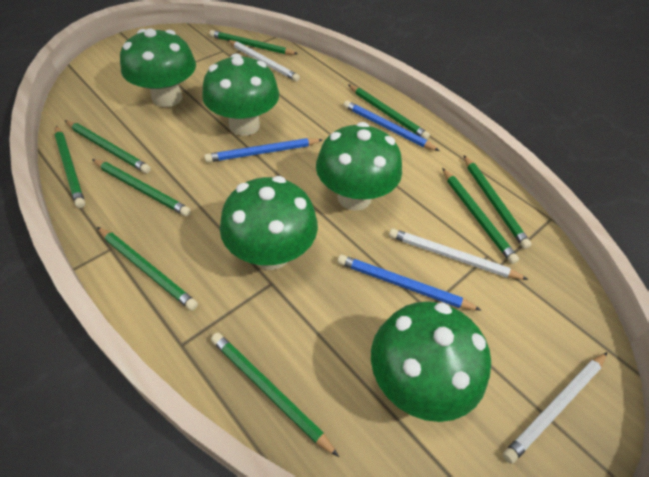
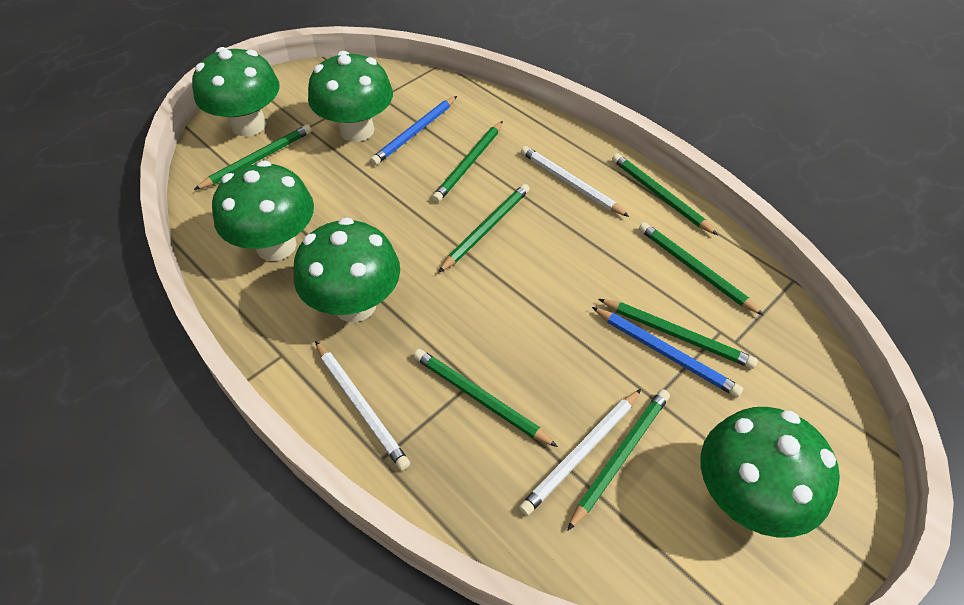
blue pencil: [204,138,322,162] [337,255,481,310] [344,100,439,151] = 3 -> [370,96,457,165] [592,307,743,397] = 2
green pencil: [54,125,85,208] [65,120,151,173] [92,159,191,216] [97,227,198,311] [210,30,298,55] [211,332,339,457] [348,84,430,140] [442,168,519,264] [464,155,532,249] = 9 -> [194,124,312,190] [414,349,558,447] [432,121,503,203] [438,184,530,273] [567,389,670,531] [599,299,758,369] [612,153,718,235] [639,222,764,316] = 8

